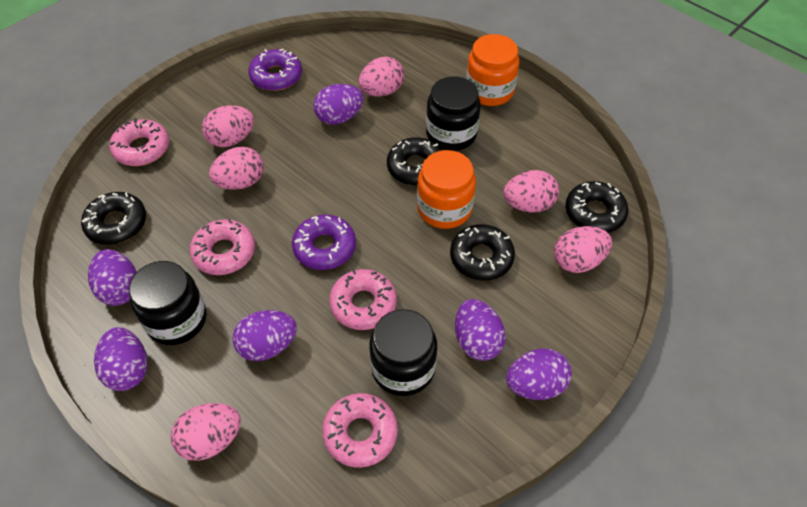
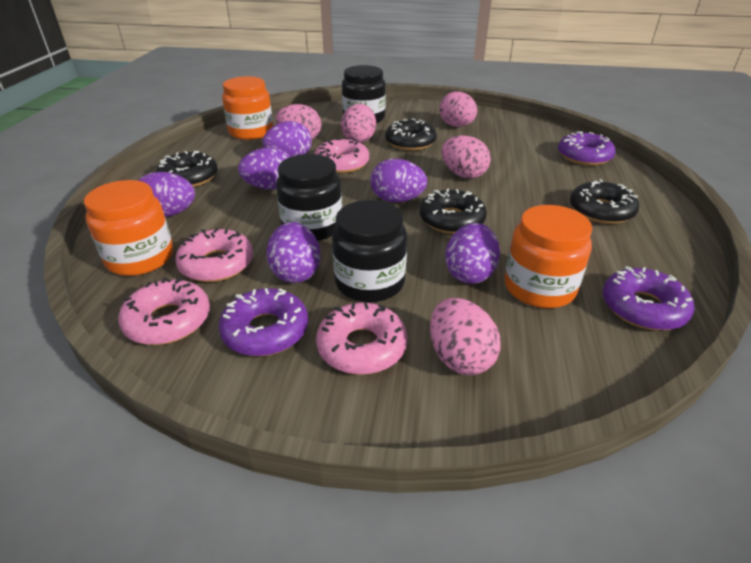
orange jar: [417,150,476,229] [466,34,519,106] = 2 -> [84,180,173,276] [222,76,273,140] [504,205,592,308] = 3
pink egg: [171,403,241,461] [202,105,254,147] [209,147,264,190] [358,57,404,97] [503,170,559,213] [554,226,612,273] = 6 -> [276,104,321,139] [341,104,376,143] [430,298,501,375] [439,91,477,127] [441,136,491,179] = 5
purple donut: [248,49,302,91] [292,215,356,270] = 2 -> [219,288,308,356] [558,131,615,166] [602,266,694,330] = 3

